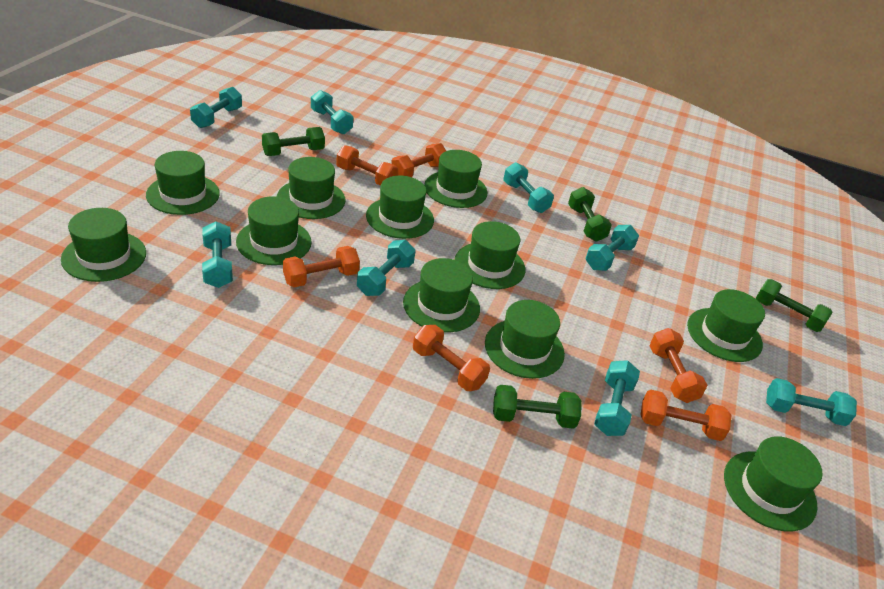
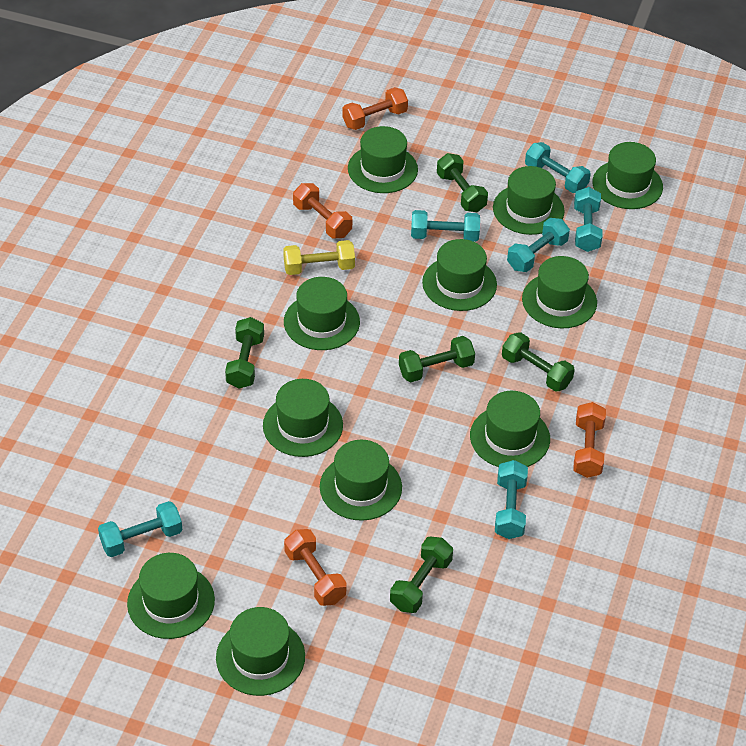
green dumbbell: [262,127,325,156] [493,385,582,429] [568,187,612,242] [756,279,833,332] = 4 -> [225,317,264,389] [390,537,453,613] [399,336,475,382] [437,153,488,212] [502,332,575,392] = 5
orange dumbbell: [283,246,360,288] [336,145,398,185] [391,143,446,177] [413,325,490,391] [640,390,732,441] [649,328,707,403] = 6 -> [284,529,347,606] [293,183,352,238] [342,87,408,130] [573,402,606,478] = 4
turquoise dumbbell: [190,87,242,128] [202,221,233,288] [311,90,353,134] [357,240,416,296] [503,162,554,213] [585,225,639,271] [594,360,640,436] [766,378,857,426] = 8 -> [98,501,183,557] [411,210,480,242] [495,460,528,539] [507,218,570,272] [525,142,591,193] [574,187,603,252] = 6
yellow dumbbell: none = 0 -> [283,240,355,275] = 1

